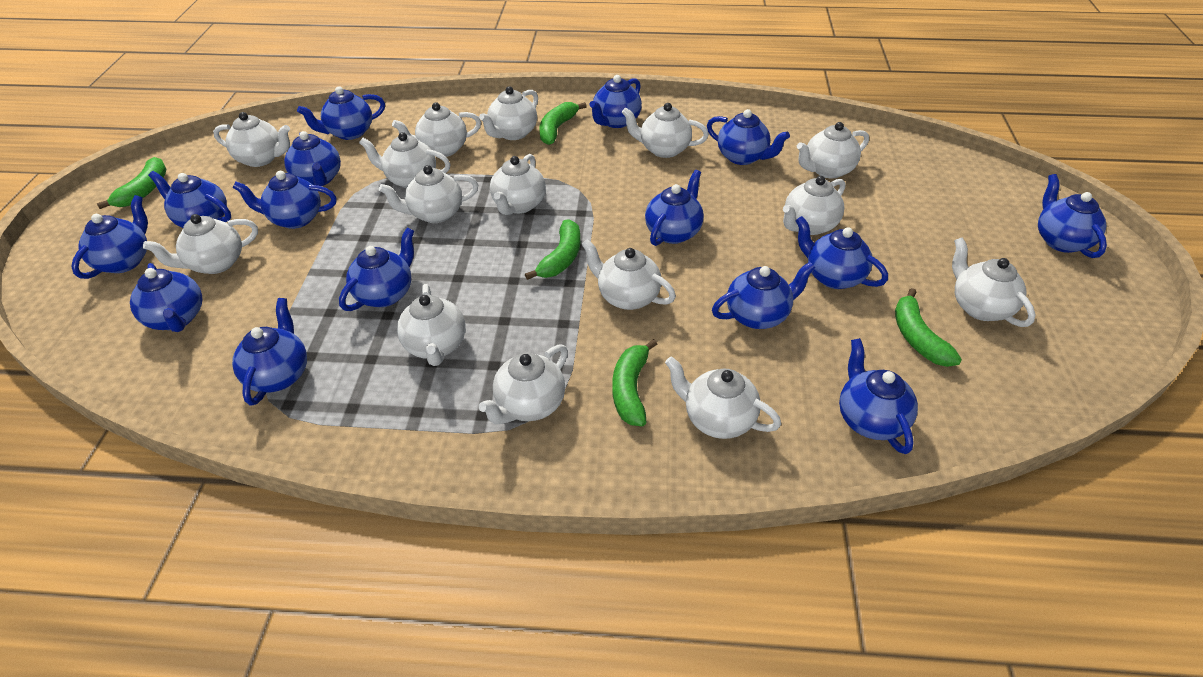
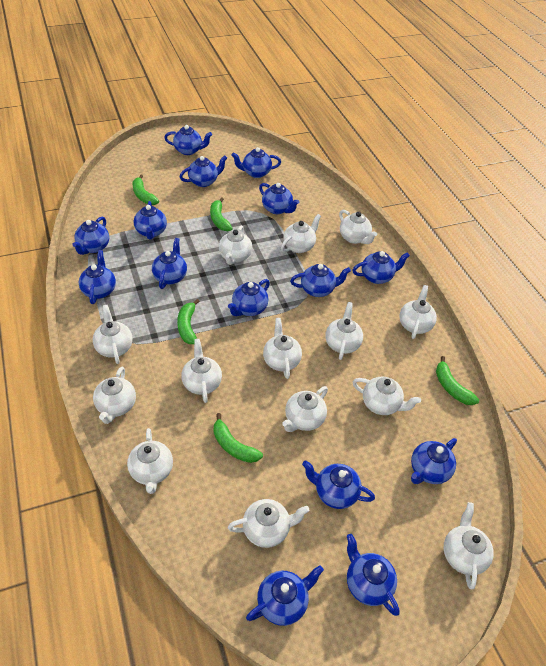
white teapot: [143,214,258,274] [213,112,290,167] [359,132,450,188] [379,165,478,223] [392,102,481,157] [397,284,465,366] [479,86,538,140] [479,344,568,424] [490,154,546,215] [582,239,676,310] [622,103,709,158] [665,356,781,439] [783,176,846,235] [797,122,869,178] [952,237,1036,327] = 15 -> [93,305,133,364] [93,367,136,424] [127,428,173,494] [181,339,222,403] [219,226,252,265] [228,499,309,548] [263,318,302,379] [281,214,321,253] [282,386,328,432] [325,302,363,360] [339,210,377,244] [353,377,421,415] [399,285,437,339] [444,502,494,589] = 14

